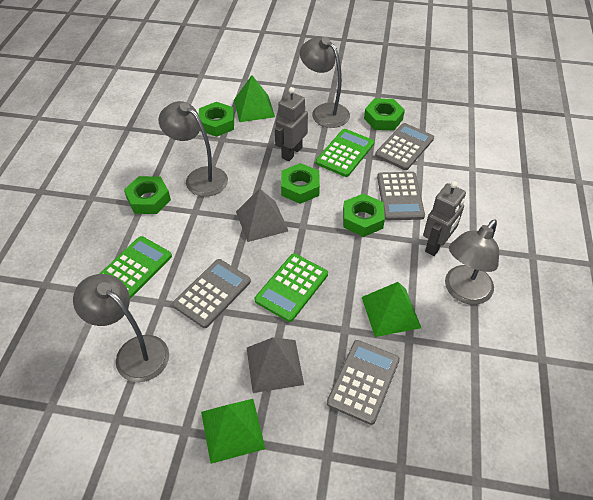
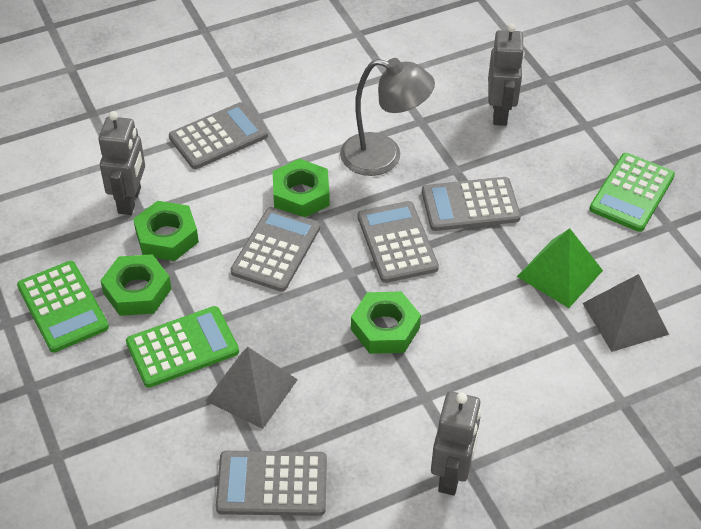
green nut: [124,176,171,214] [199,102,234,137] [281,163,320,204] [343,193,385,237] [364,98,405,130] = 5 -> [100,254,171,316] [133,201,199,261] [273,159,330,217] [351,291,421,354] = 4
green pyramid: [201,399,265,464] [234,75,275,122] [362,282,421,337] = 3 -> [517,228,603,308] = 1
grey calculator: [172,259,251,328] [327,340,400,425] [375,123,434,170] [377,172,425,220] = 4 -> [169,102,268,169] [216,451,327,516] [231,207,320,292] [358,201,439,283] [422,177,521,231] = 5
grey lamp: [73,274,169,382] [159,101,228,197] [300,37,350,128] [445,220,499,305] = 4 -> [340,58,435,176] = 1
grey robot: [275,87,308,161] [423,181,466,256] = 2 -> [98,111,145,215] [431,391,481,496] [488,23,525,126] = 3

